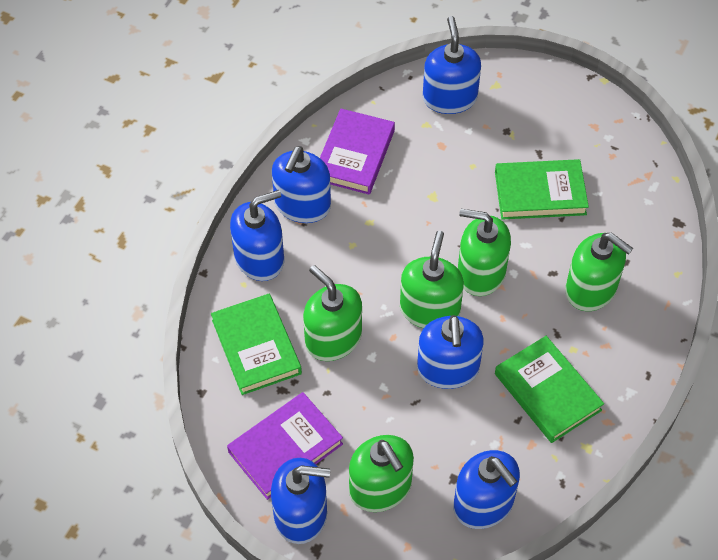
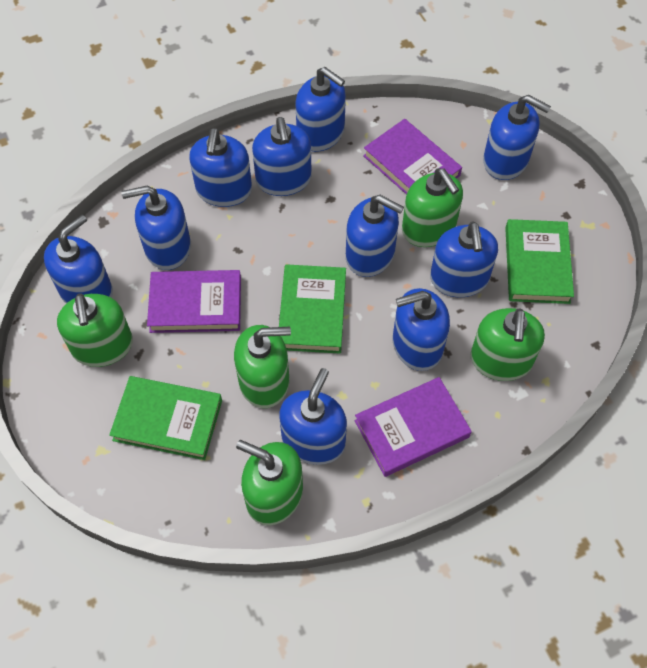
blue soap dispenser: [230,190,284,281] [271,458,330,544] [272,146,331,223] [417,315,484,389] [423,16,481,114] [453,450,520,529] = 6 -> [44,215,113,304] [121,186,191,270] [189,128,252,207] [252,117,312,196] [279,368,347,465] [295,67,346,152] [346,195,404,277] [393,288,450,371] [430,221,498,297] [483,95,551,180] = 10
purple book: [227,392,343,500] [320,108,395,195] = 2 -> [147,270,241,333] [355,377,472,477] [363,119,462,195] = 3

